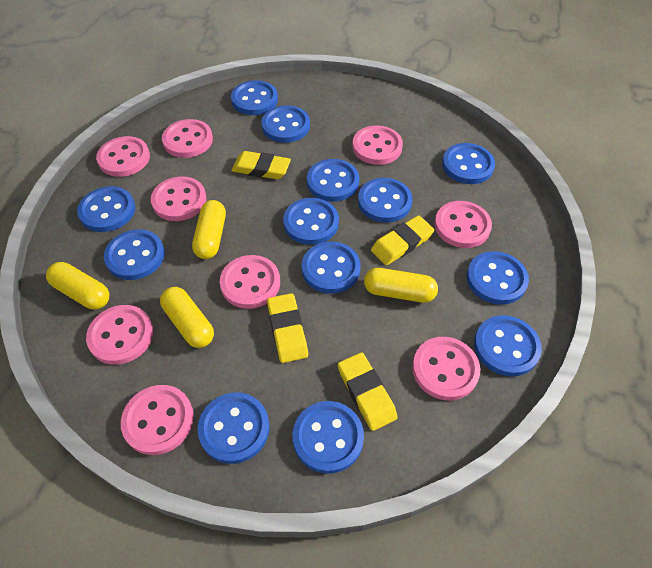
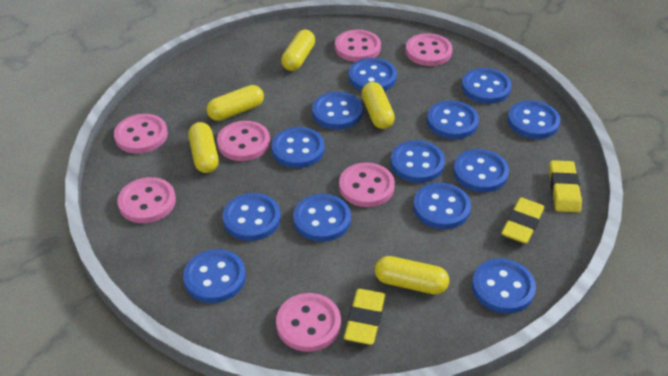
pink button: [86,305,153,365] [96,136,150,177] [121,385,194,455] [151,176,207,221] [162,119,213,158] [220,255,280,309] [352,125,403,165] [412,337,480,400] [434,201,492,248] = 9 -> [114,114,168,154] [117,177,176,223] [217,121,270,161] [276,293,341,352] [335,30,381,62] [339,163,395,207] [406,33,452,66] = 7
yellow capsule: [46,262,109,310] [160,287,214,348] [192,200,226,259] [364,268,438,303] = 4 -> [188,122,219,173] [207,85,264,121] [281,30,315,71] [361,82,395,129] [375,256,449,295] = 5
yellow eraser: [231,151,291,179] [267,293,308,363] [338,352,398,431] [371,215,434,265] = 4 -> [344,289,385,345] [501,197,545,244] [549,160,582,213] = 3

